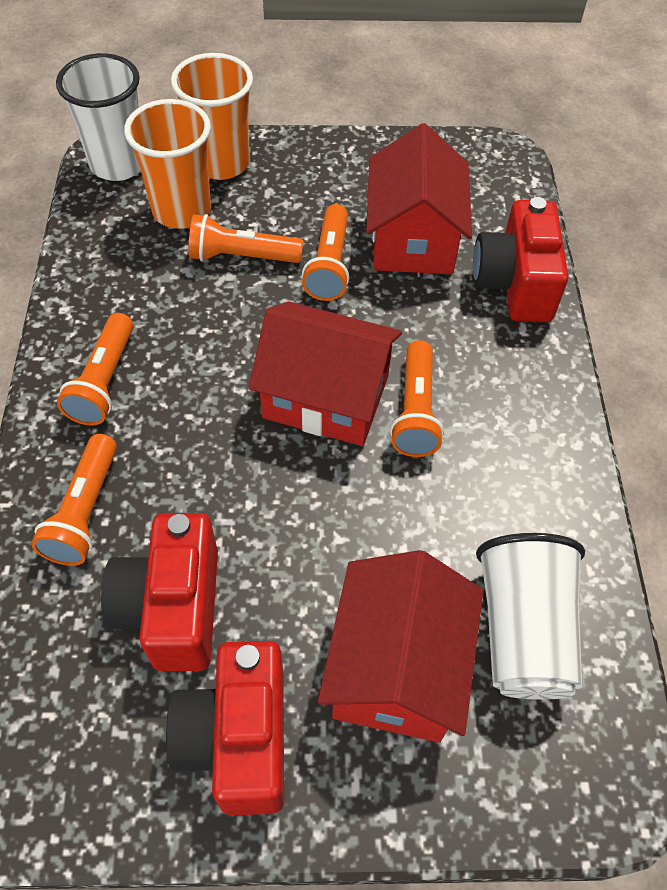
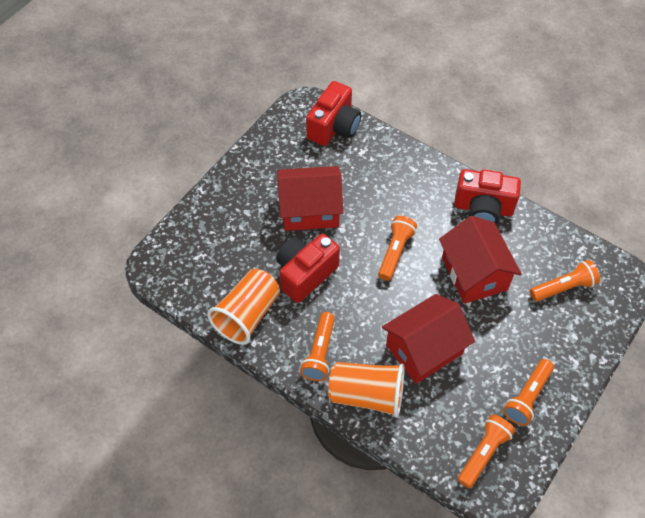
white cup: [56,53,141,181] [476,533,585,700] = 2 -> none = 0

